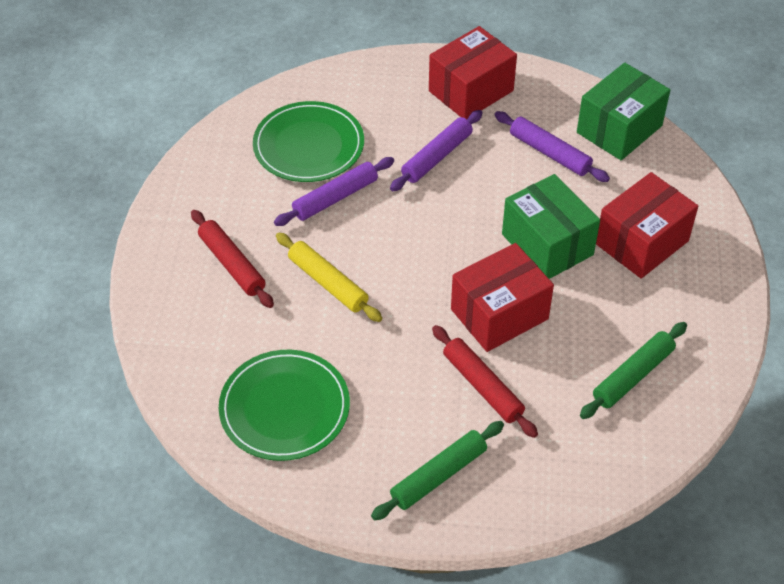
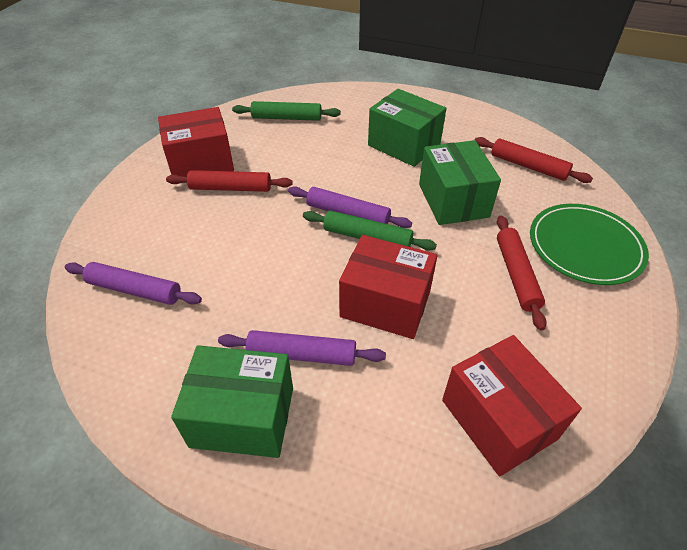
green box: [502,174,600,279] [577,63,670,160] = 2 -> [171,345,293,458] [368,89,446,167] [419,140,501,225] = 3
green plate: [219,350,350,461] [253,101,364,182] = 2 -> [530,204,649,285] = 1
red rolling pin: [191,210,274,308] [432,325,538,438] = 2 -> [166,170,293,192] [475,137,593,183] [497,216,547,331] = 3
yellow rolling pin: [276,232,382,322] = 1 -> none = 0

